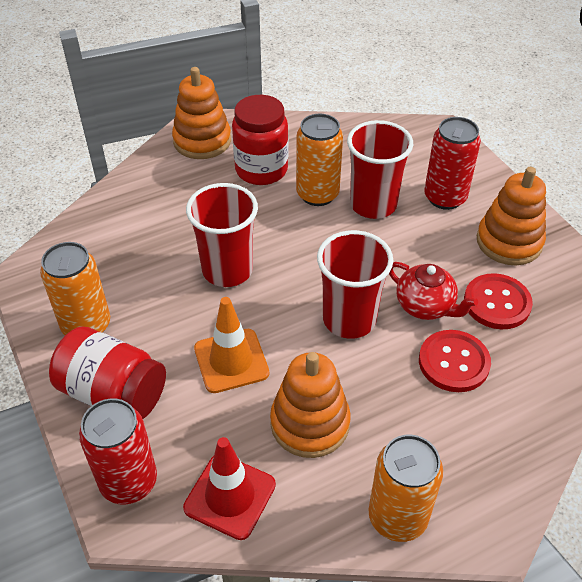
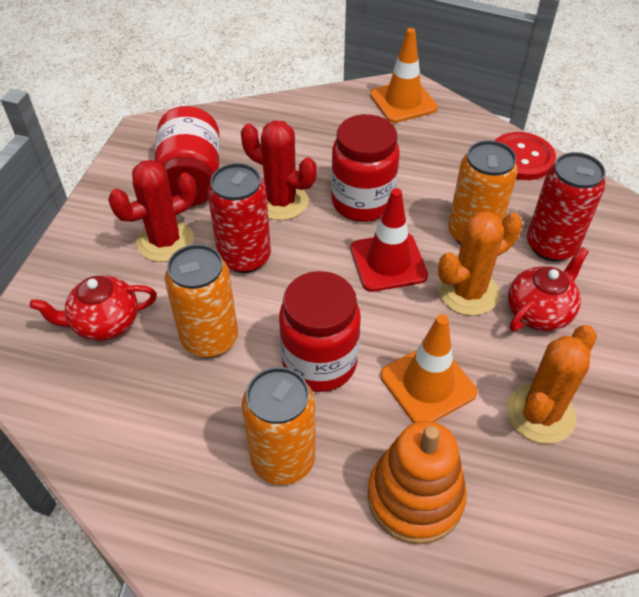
orange cactus: none = 0 -> [438,211,523,316] [507,325,597,444] = 2
orange stacking toy: [172,67,231,159] [270,352,351,458] [477,167,546,265] = 3 -> [367,421,467,544] = 1
orange traffic cone: [194,297,269,393] = 1 -> [370,28,438,123] [380,314,477,423] = 2
red button: [419,330,491,392] [464,273,533,329] = 2 -> [495,132,556,180] = 1
red cactus: none = 0 -> [108,160,196,262] [241,120,317,220] = 2
red cup: [186,183,258,287] [317,230,393,339] [347,120,413,219] = 3 -> none = 0
red jar: [49,326,166,419] [232,95,288,185] = 2 -> [154,106,220,206] [279,271,361,392] [331,114,400,222] = 3
red teapot: [389,262,478,320] = 1 -> [30,275,157,341] [508,247,589,331] = 2

